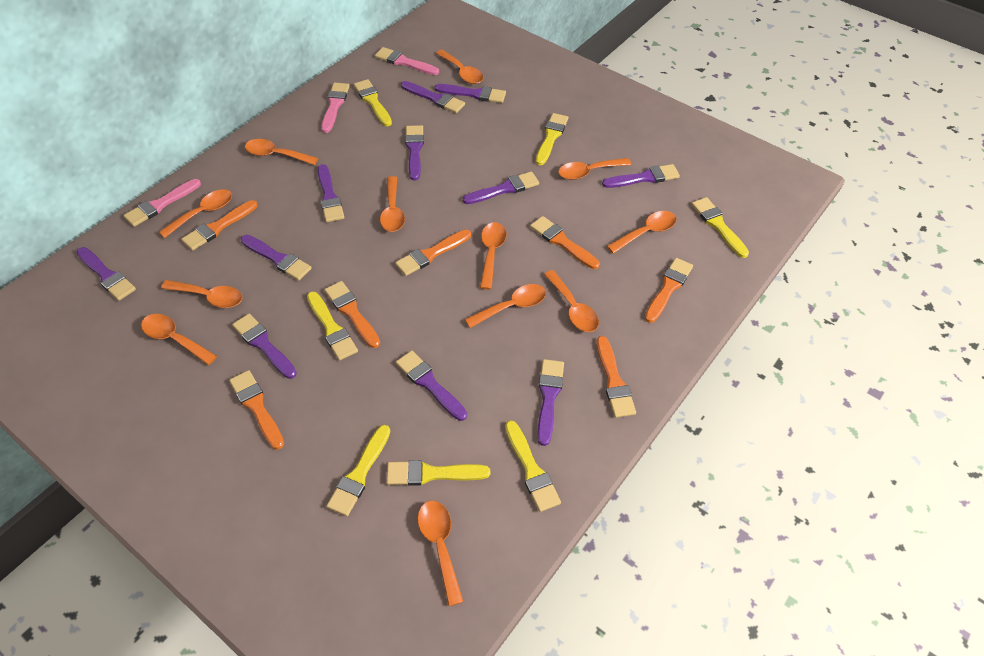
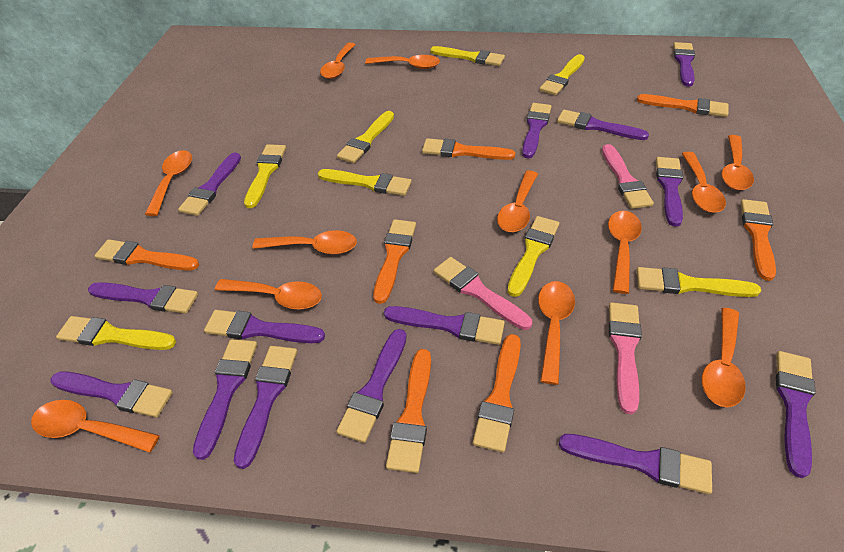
purple brush: [76,247,136,301] [232,314,297,379] [241,235,312,280] [318,164,344,222] [396,351,467,421] [401,81,465,113] [405,125,424,181] [435,84,506,103] [463,171,539,204] [537,359,564,446] [602,164,680,188] = 11 -> [50,371,173,417] [88,282,198,314] [178,152,241,216] [193,339,257,460] [204,310,325,343] [233,346,297,469] [336,329,407,443] [384,306,505,345] [522,103,552,158] [557,110,649,140] [559,434,712,494] [656,157,683,227] [673,42,695,87] [776,351,816,478] = 14
yellow brush: [307,292,358,360] [326,425,390,516] [354,79,392,126] [386,460,490,486] [505,420,561,512] [536,113,568,165] [692,197,749,258] = 7 -> [56,316,176,350] [244,144,286,208] [318,169,412,196] [337,111,394,163] [430,46,505,66] [507,216,559,297] [539,54,585,95] [637,267,761,297] = 8

